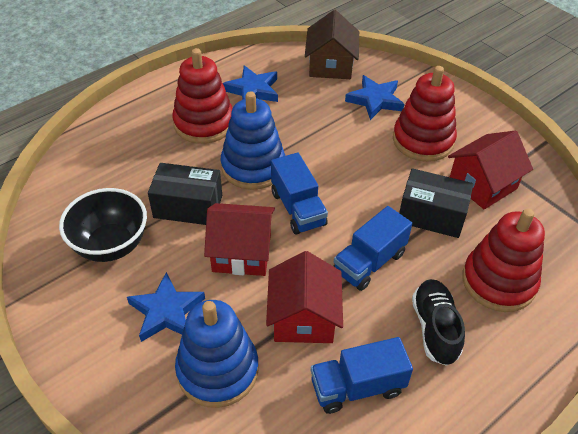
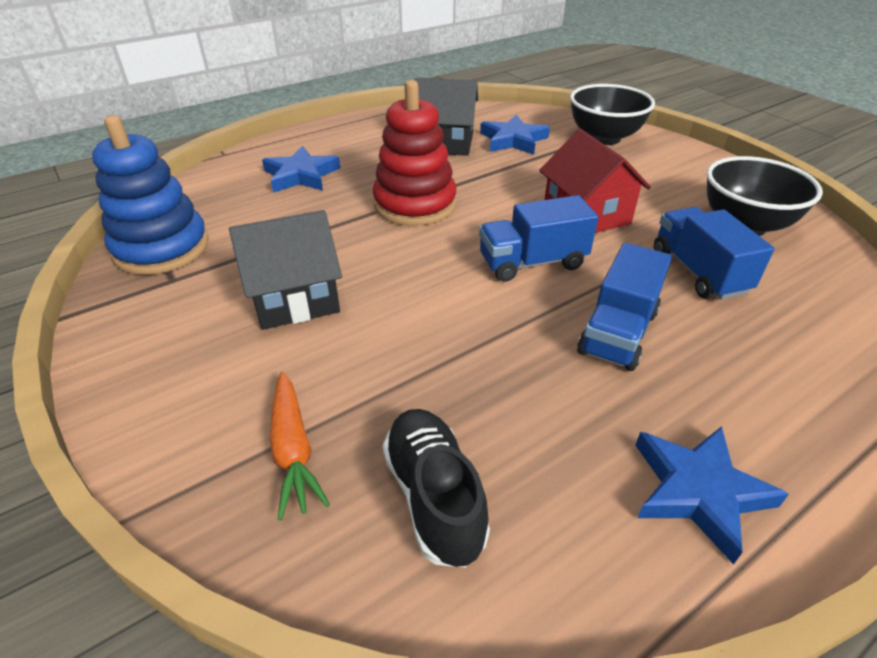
black bowl: [59,188,147,262] = 1 -> [570,84,655,145] [707,156,823,236] = 2
black box: [148,163,222,225] [399,168,473,238] = 2 -> none = 0
black house: none = 0 -> [229,210,342,330] [415,78,478,156] = 2
blue stacking toy: [175,300,259,408] [221,91,285,190] = 2 -> [92,115,209,275] = 1
brown house: [305,10,359,79] = 1 -> none = 0
orange carrot: none = 0 -> [270,372,330,520] = 1
red house: [204,203,275,276] [266,251,343,343] [448,130,533,209] = 3 -> [539,129,651,233] = 1
red stacking toy: [172,48,233,144] [393,66,457,162] [462,209,545,312] = 3 -> [373,80,457,226] = 1

